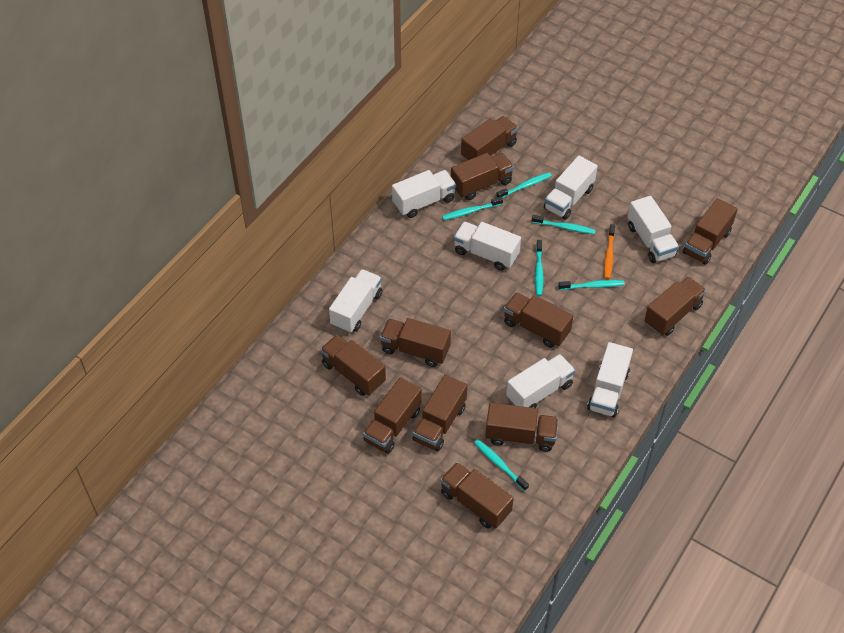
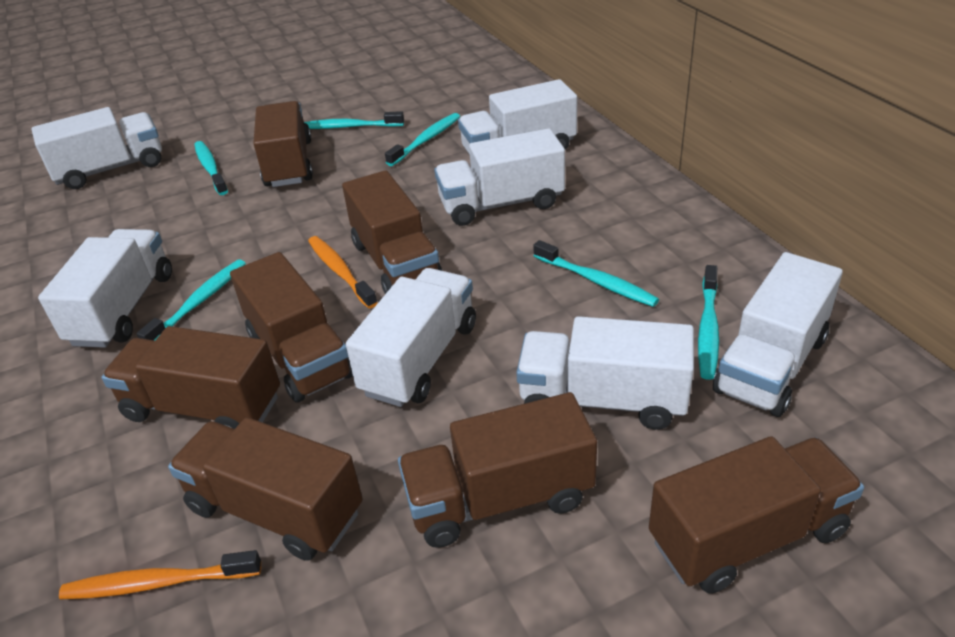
brown truck: [320,335,386,396] [363,377,422,453] [380,318,451,367] [412,375,467,451] [440,462,514,529] [451,153,514,200] [461,116,518,161] [485,403,559,452] [504,292,573,348] [644,277,706,336] [683,198,738,265] = 11 -> [102,326,280,429] [168,417,363,561] [230,252,353,403] [253,101,313,187] [342,170,442,294] [398,392,597,548] [649,436,864,594] = 7
orange toothbrush: [604,224,615,279] = 1 -> [59,550,261,599] [308,236,378,309] = 2

